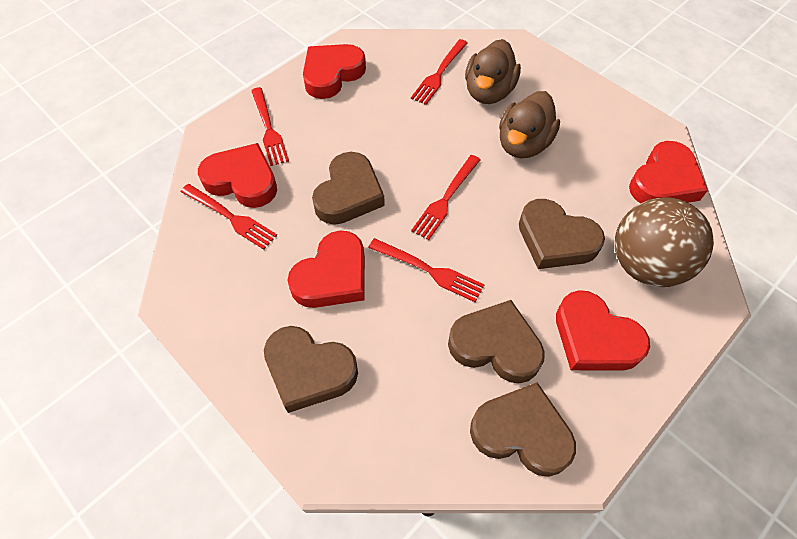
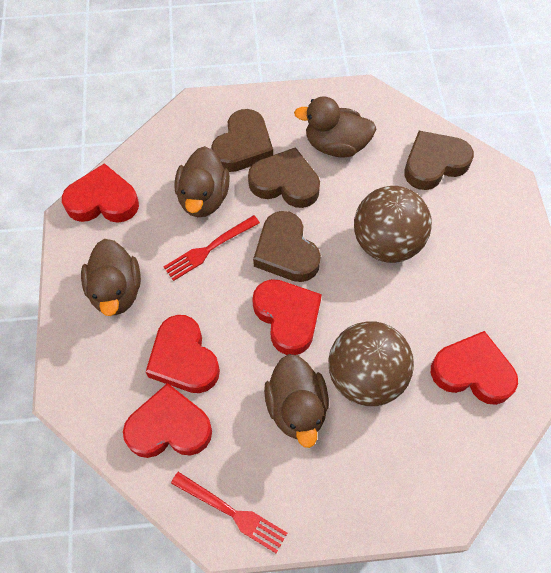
brown ball: [615,197,714,287] = 1 -> [329,321,414,406] [354,186,432,263] = 2
brown duck: [465,39,521,104] [499,91,560,158] = 2 -> [81,239,141,316] [175,146,230,217] [264,354,329,448] [294,97,376,158] = 4
brown heart: [264,326,358,413] [312,152,385,225] [448,300,545,383] [470,382,576,477] [519,199,605,269] = 5 -> [211,109,273,172] [248,147,320,208] [253,211,321,282] [404,131,474,190] = 4
red fork: [181,184,277,250] [251,87,289,166] [368,238,485,302] [411,39,468,105] [411,155,480,240] = 5 -> [164,215,260,281] [171,472,287,553] = 2

